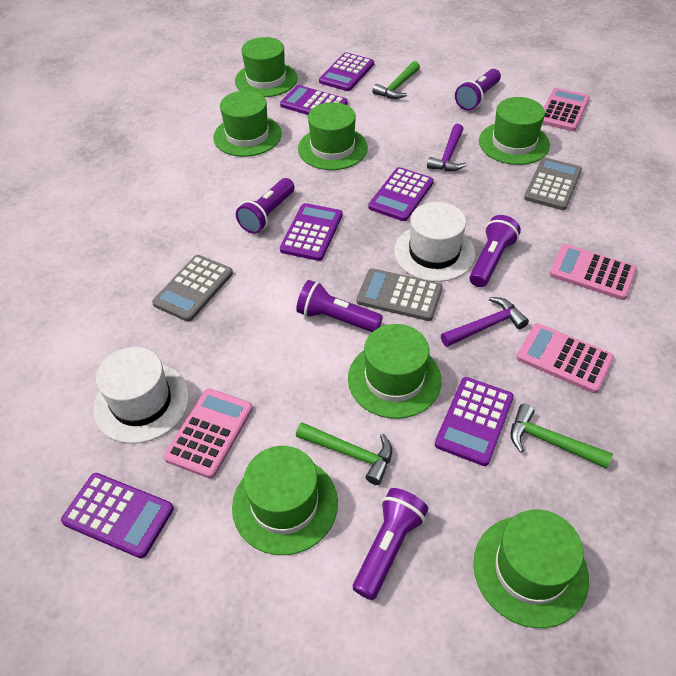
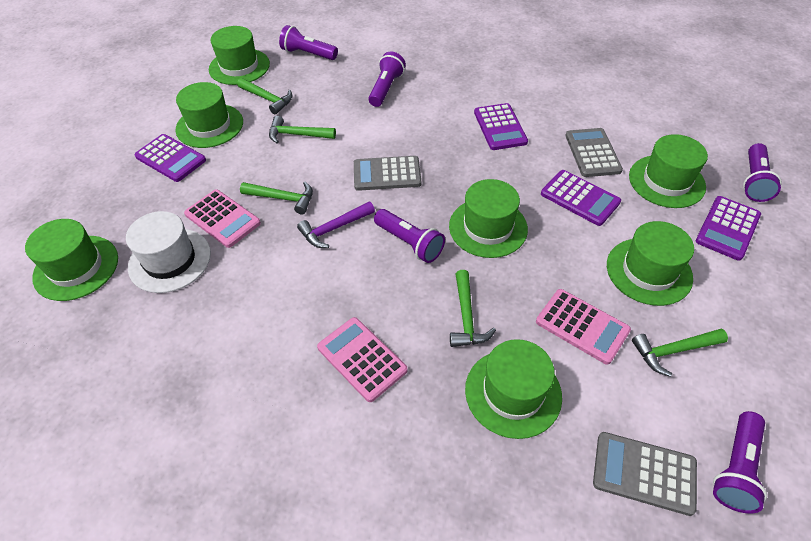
green hammer: [296,422,392,485] [372,61,420,99] [511,404,613,469] = 3 -> [237,78,292,114] [240,182,313,214] [269,116,336,143] [450,270,496,347] [632,328,728,377] = 5
pink calculator: [164,389,253,479] [517,323,614,393] [542,88,590,131] [549,244,637,300] = 4 -> [184,190,261,248] [317,317,408,402] [536,289,631,365] = 3
purple calculator: [61,473,174,558] [280,85,348,115] [280,203,342,261] [319,53,374,91] [368,167,434,221] [435,377,514,466] = 6 -> [134,134,206,182] [474,103,528,150] [541,170,621,226] [696,196,761,261] = 4
purple hammer: [427,124,467,171] [441,297,529,347] = 2 -> [297,201,375,248] = 1
white hat: [93,347,189,444] [394,202,475,282] = 2 -> [126,211,211,293] = 1

